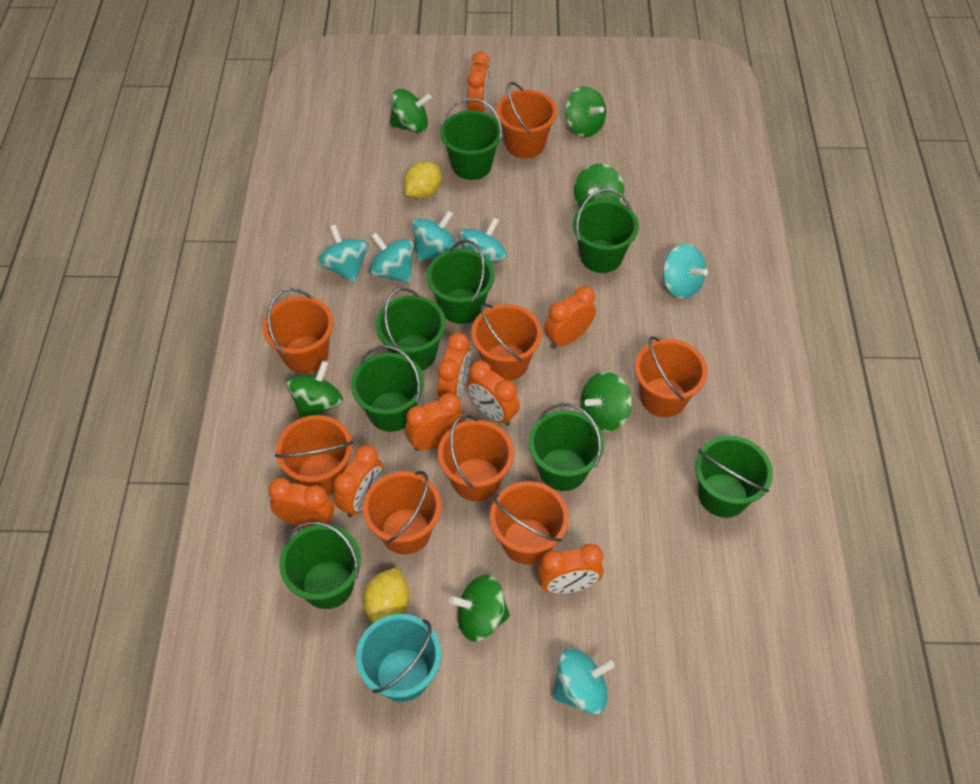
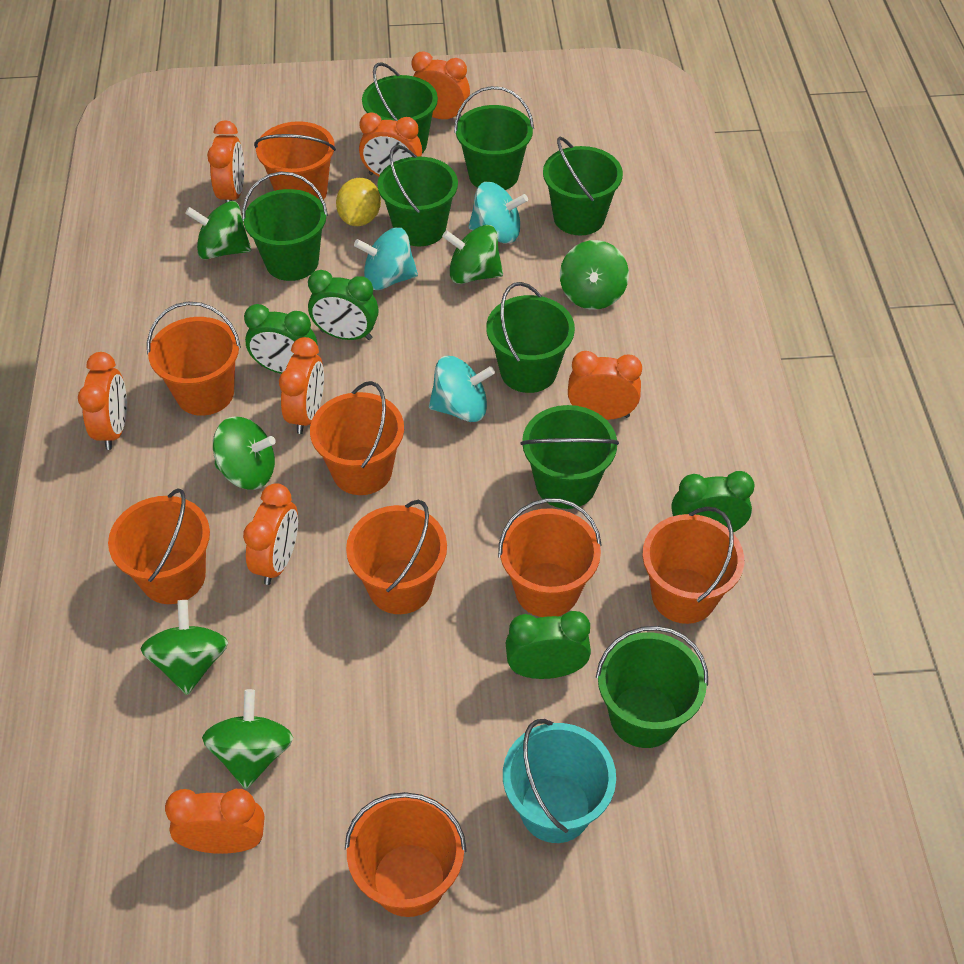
green clock: none = 0 -> [244,304,318,374] [308,270,378,340] [506,611,591,679] [671,471,754,533] = 4
turquoise spinning top: [318,225,369,283] [369,233,414,283] [412,210,458,262] [459,218,507,263] [552,649,615,714] [663,244,708,299] = 6 -> [354,227,418,290] [429,356,495,422] [468,182,528,244] = 3
yellow lemon: [363,567,409,624] [404,161,441,199] = 2 -> [336,178,381,226] = 1

